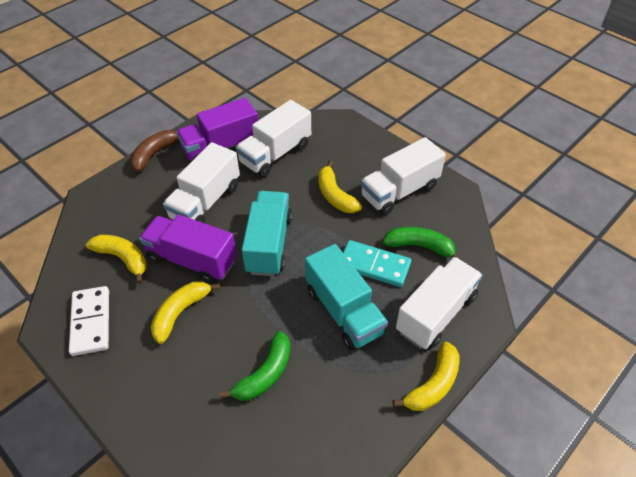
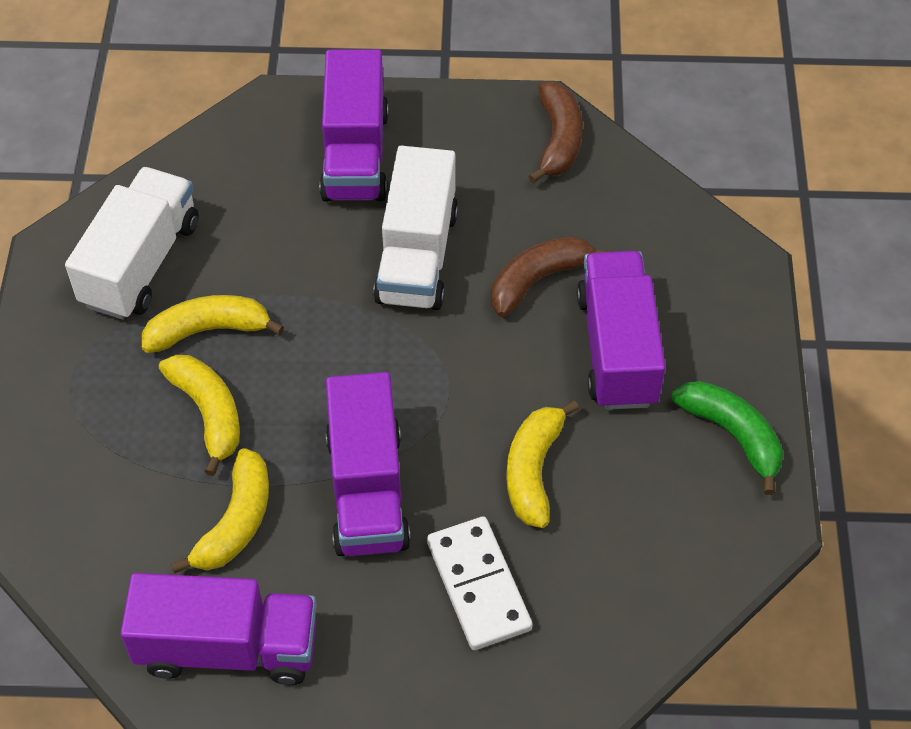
brown banana: [130,130,178,172] = 1 -> [491,236,611,317] [528,82,583,184] = 2
green banana: [219,331,291,401] [383,227,461,260] = 2 -> [672,381,783,495] = 1
purple truck: [139,215,237,284] [176,98,258,161] = 2 -> [120,573,317,685] [319,49,389,202] [325,372,411,556] [576,251,665,410] = 4
turquoise domino: [343,240,411,287] = 1 -> none = 0
turquoise truck: [241,191,292,276] [305,244,388,351] = 2 -> none = 0
white truck: [163,142,240,223] [236,100,311,177] [360,137,446,215] [396,257,483,349] = 4 -> [65,167,199,320] [373,146,458,310] = 2

